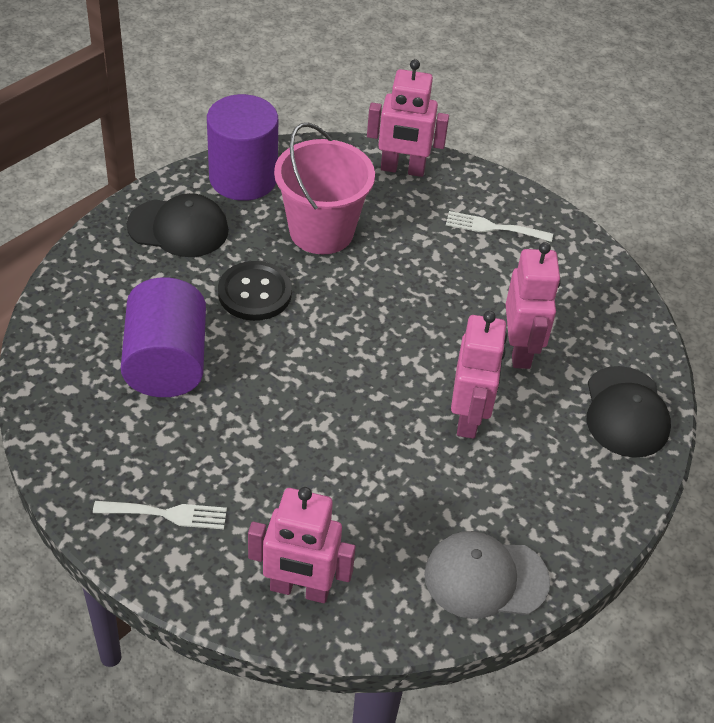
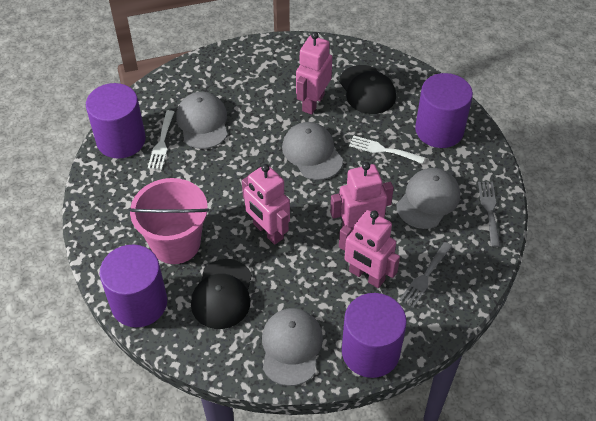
black button: [218,261,292,321] = 1 -> none = 0
grey cap: [424,531,550,619] = 1 -> [176,92,228,149] [262,308,323,386] [282,122,343,180] [396,168,460,229] = 4
grey fork: none = 0 -> [400,242,452,308] [478,182,500,247] = 2
purple cylinder: [121,277,206,397] [207,94,278,201] = 2 -> [86,83,146,159] [100,245,167,327] [342,293,407,378] [415,73,473,148] = 4

